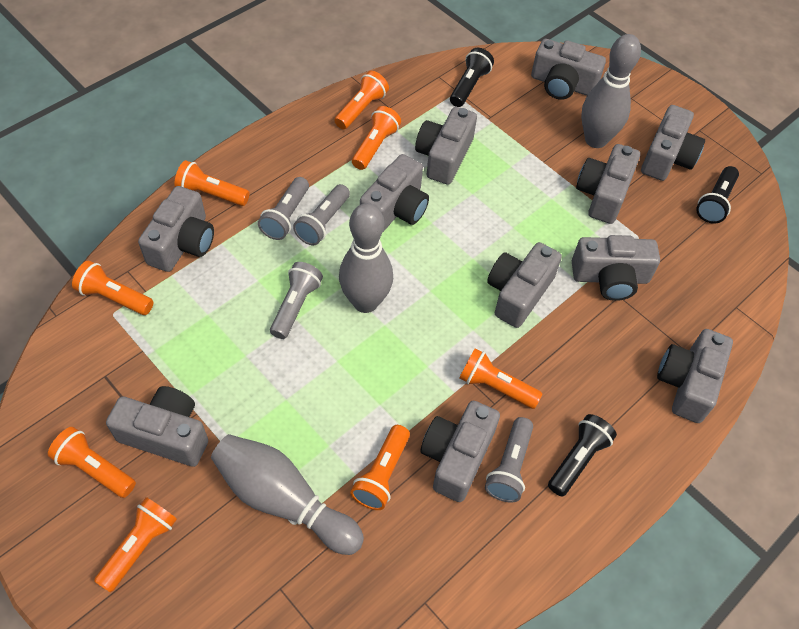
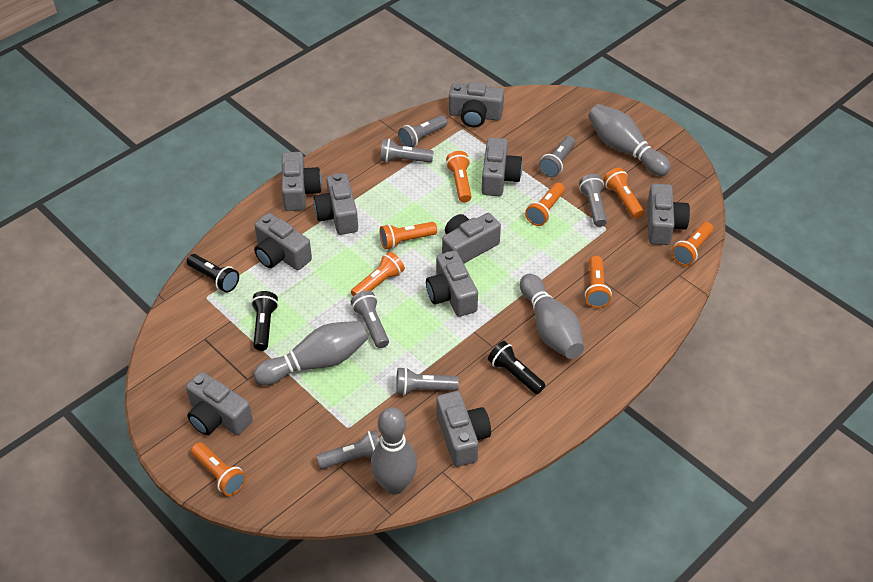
grey bowling pin: [211,434,364,555] [339,203,393,313] [581,34,641,148] = 3 -> [253,321,368,385] [371,407,417,495] [520,274,584,359] [588,104,671,176] = 4
grey camera: [106,386,208,467] [138,186,214,272] [360,154,429,232] [415,107,477,185] [420,401,500,502] [487,242,562,328] [531,39,606,100] [572,235,660,301] [576,144,640,224] [641,105,705,181] [657,329,733,423] = 11 -> [186,372,253,435] [254,213,312,270] [282,152,322,211] [314,173,358,235] [426,250,478,317] [437,391,491,467] [442,213,501,263] [449,82,504,128] [482,137,523,196] [647,184,690,245] = 10
grey flashlight: [258,177,309,240] [270,262,323,339] [293,184,350,245] [485,417,533,503] = 4 -> [317,430,380,469] [351,291,389,348] [380,139,434,163] [396,367,459,395] [398,115,447,147] [539,136,575,177] [579,174,607,227] = 7

